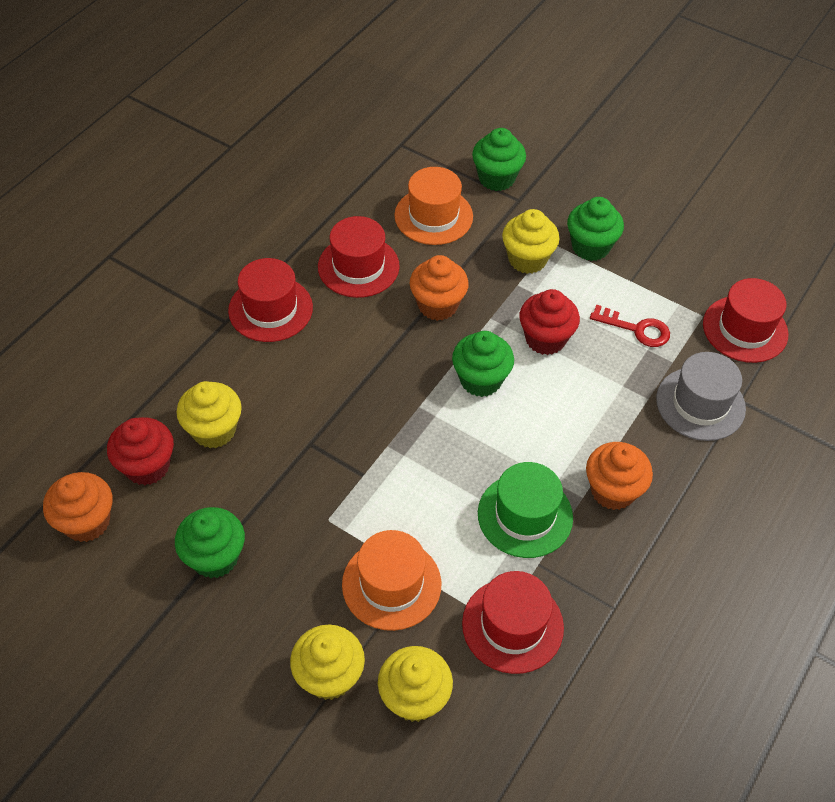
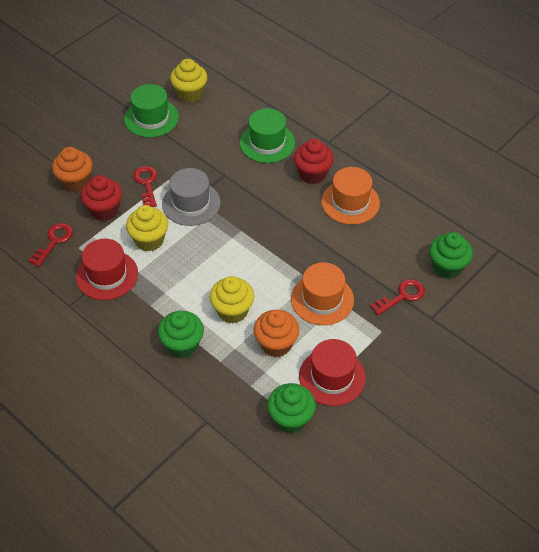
green cupcake: [175,507,245,578] [452,331,514,397] [472,128,526,191] [567,197,624,261] = 4 -> [158,311,204,358] [267,383,316,433] [429,232,473,279] = 3
green hat: [478,462,573,558] = 1 -> [124,84,179,138] [240,108,295,163] = 2
orange cupcake: [43,472,113,542] [410,255,469,321] [586,442,653,510] = 3 -> [52,147,93,192] [254,310,299,357] = 2
red hat: [228,258,313,342] [318,216,400,298] [462,571,564,674] [703,278,788,363] = 4 -> [76,239,138,300] [299,339,366,406] = 2
red key: [590,305,670,347] = 1 -> [28,223,73,267] [133,166,157,207] [370,279,425,315] = 3
yellow cupcake: [177,381,242,448] [290,625,365,700] [378,646,453,722] [502,209,560,274] = 4 -> [126,205,168,251] [170,59,207,103] [210,276,254,324] = 3

